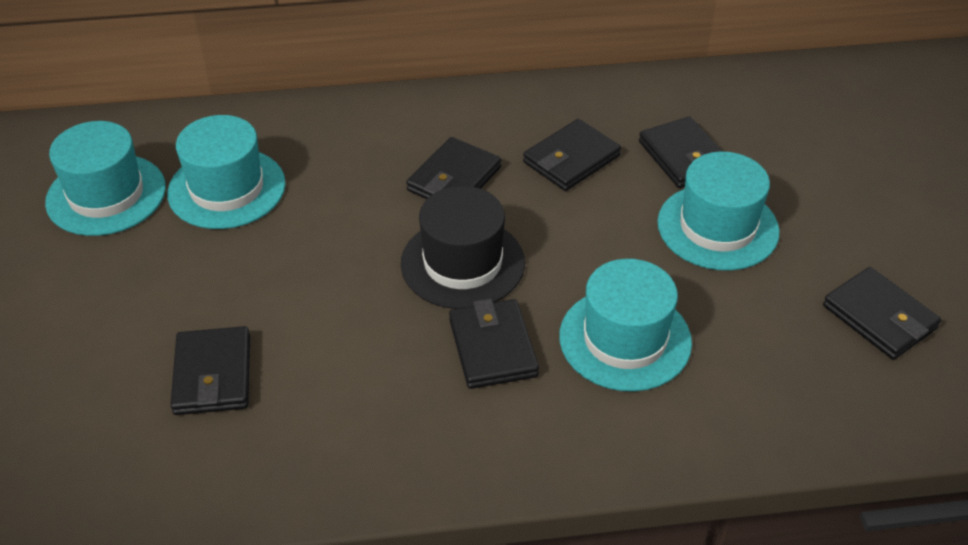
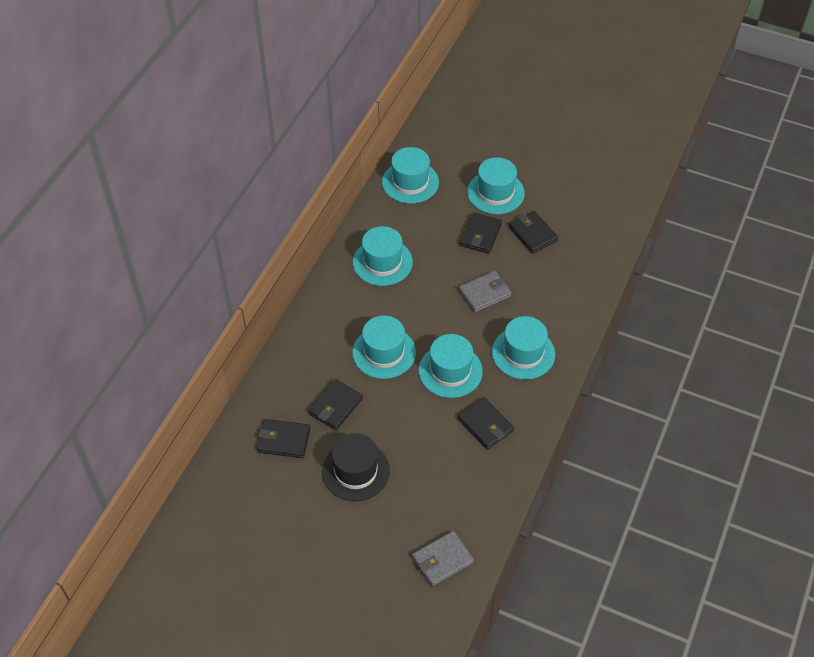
black wallet: [170,326,250,415] [406,137,501,199] [449,299,539,389] [523,119,621,191] [639,116,723,188] [823,267,941,360] = 6 -> [257,419,310,458] [308,379,363,430] [458,397,514,450] [460,212,502,254] [509,211,558,253] = 5
grey wallet: none = 0 -> [412,531,474,587] [459,271,512,313] = 2
turquoise hat: [45,121,166,236] [167,115,286,229] [559,259,692,392] [657,152,780,271] = 4 -> [352,316,416,379] [353,226,413,286] [382,147,439,204] [419,334,483,398] [467,157,525,214] [492,316,555,380] = 6

